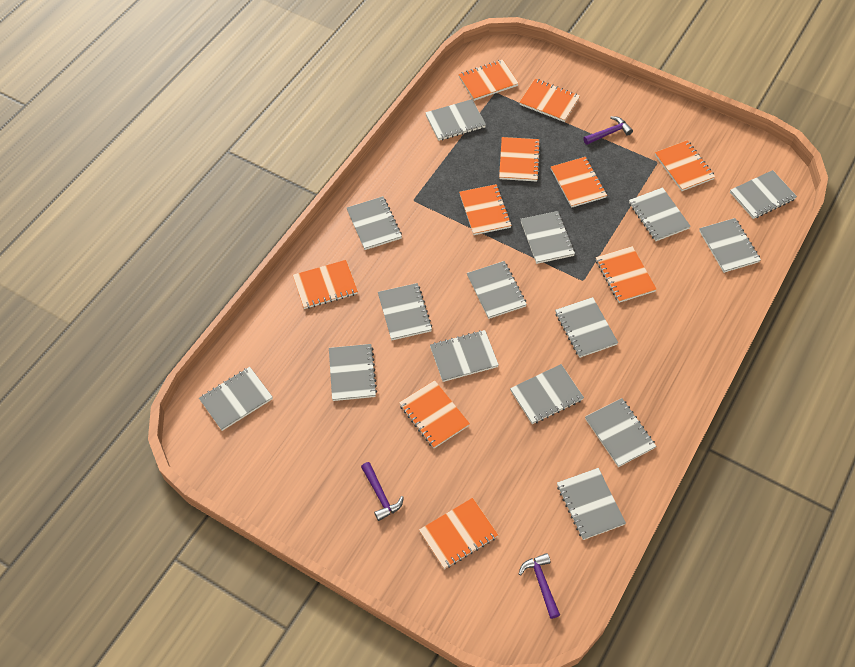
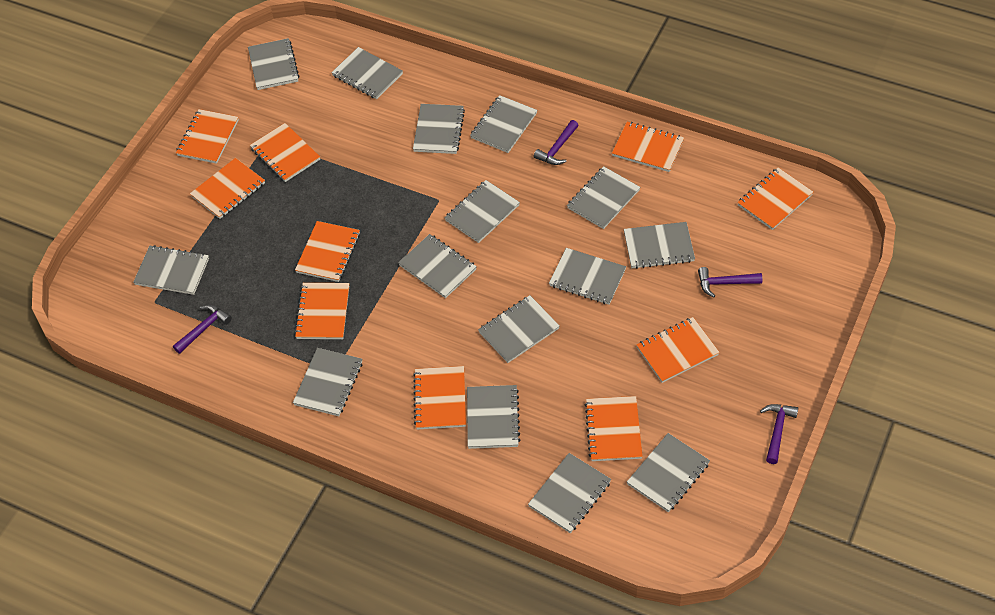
purple hammer: [361,462,404,521] [519,553,560,619] [583,116,633,145] = 3 -> [173,305,232,354] [534,120,579,165] [698,267,762,298] [760,404,798,464] = 4

